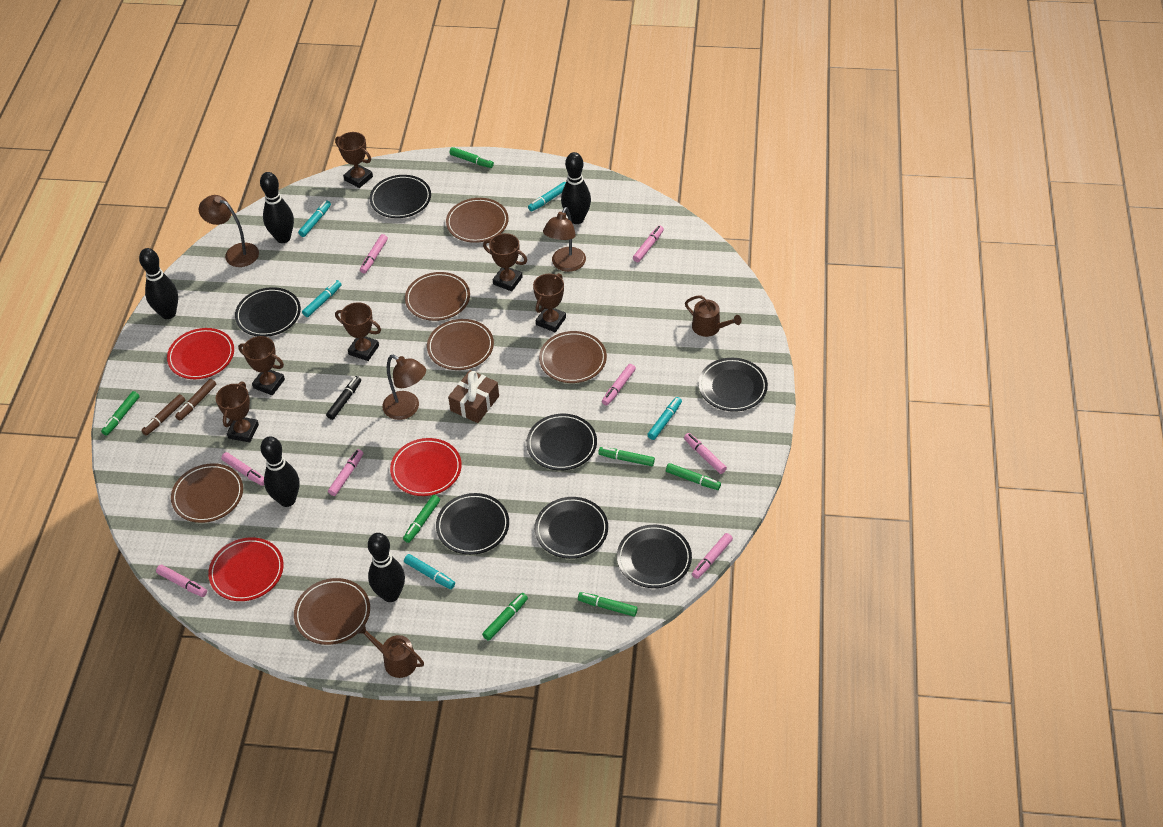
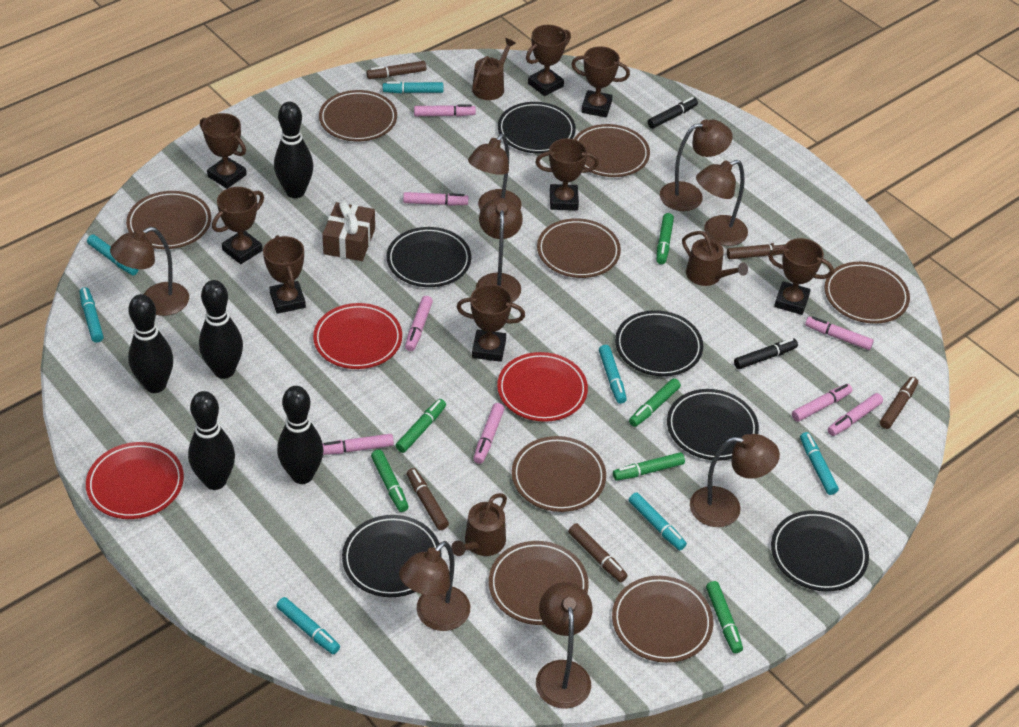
black marker: [326,376,361,420] = 1 -> [647,97,698,129] [734,338,798,369] = 2
black plate: [235,287,301,337] [370,175,431,218] [436,493,509,555] [526,414,597,470] [535,497,608,559] [617,525,692,588] [698,358,768,412] = 7 -> [342,515,442,597] [387,227,471,287] [498,102,576,153] [615,310,703,376] [667,389,759,461] [771,510,869,592] = 6
brown lamp: [199,195,259,267] [382,355,426,420] [543,207,586,272] = 3 -> [110,227,189,316] [399,541,470,631] [468,134,522,210] [476,198,523,302] [536,582,593,709] [660,119,733,211] [690,434,780,527] [696,160,748,246] = 8
brown marker: [141,394,185,436] [175,379,216,421] = 2 -> [366,61,426,79] [407,468,449,530] [568,523,628,582] [727,242,787,259] [880,377,918,429] = 5
brown plate: [171,463,243,523] [294,578,370,645] [405,272,470,321] [427,319,494,370] [446,198,509,243] [539,331,607,383] = 6 -> [126,191,211,249] [319,90,397,141] [489,541,589,625] [512,436,606,512] [537,218,621,278] [574,124,650,177] [612,576,713,663] [824,262,910,324] = 8
brown trophy: [216,382,259,442] [238,336,285,395] [335,132,373,188] [335,302,381,361] [483,233,527,291] [533,273,566,332] = 6 -> [200,113,247,189] [212,187,264,264] [263,235,306,314] [456,284,525,362] [526,25,571,96] [535,138,599,210] [571,46,630,117] [768,238,834,315] = 8
brown watering can: [357,624,424,678] [685,296,742,337] = 2 -> [451,493,507,556] [472,38,516,100] [682,231,748,286] = 3
green marker: [101,391,140,436] [403,495,440,543] [449,147,494,168] [482,593,528,641] [578,592,638,616] [598,447,655,466] [666,463,721,490] = 7 -> [371,450,409,512] [395,399,446,453] [613,452,685,481] [629,378,681,427] [656,213,674,264] [706,581,743,653] = 6
turquoise marker: [298,200,331,237] [302,280,342,317] [404,554,455,589] [528,182,566,211] [647,397,682,440] = 5 -> [79,287,104,343] [87,235,138,275] [276,597,340,654] [383,82,443,93] [599,345,627,404] [629,492,687,550] [800,432,839,495] = 7

